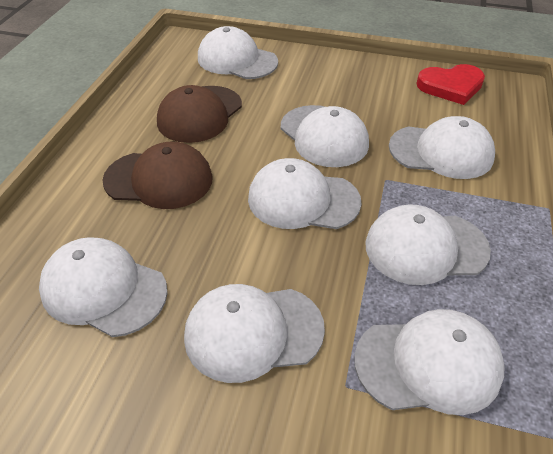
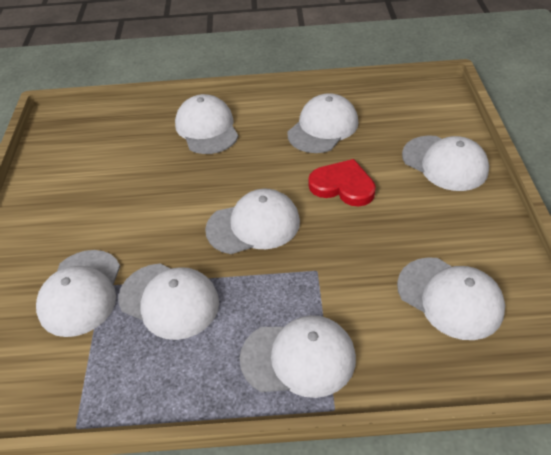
brown cap: [103,142,213,209] [157,85,242,143] = 2 -> none = 0

